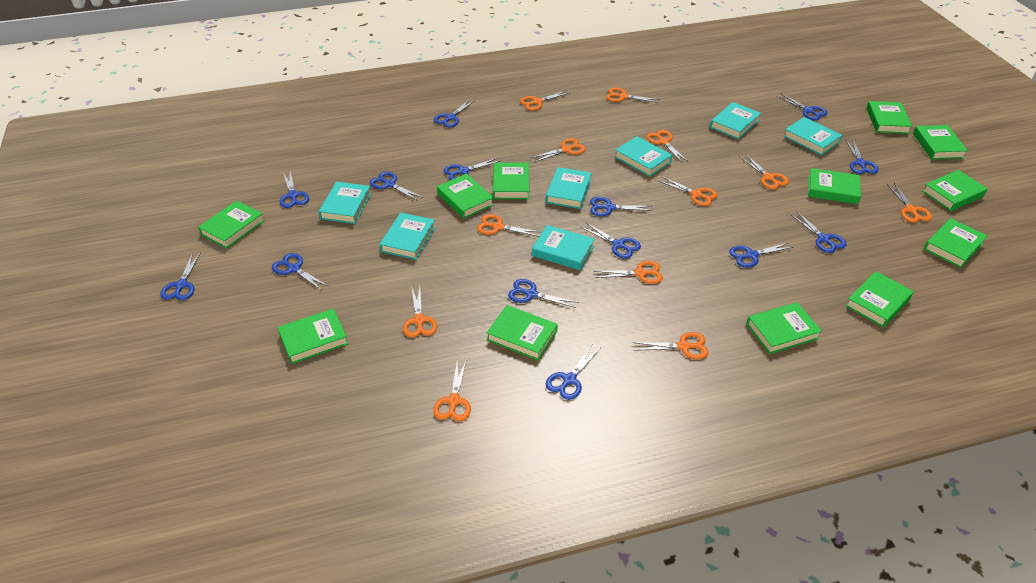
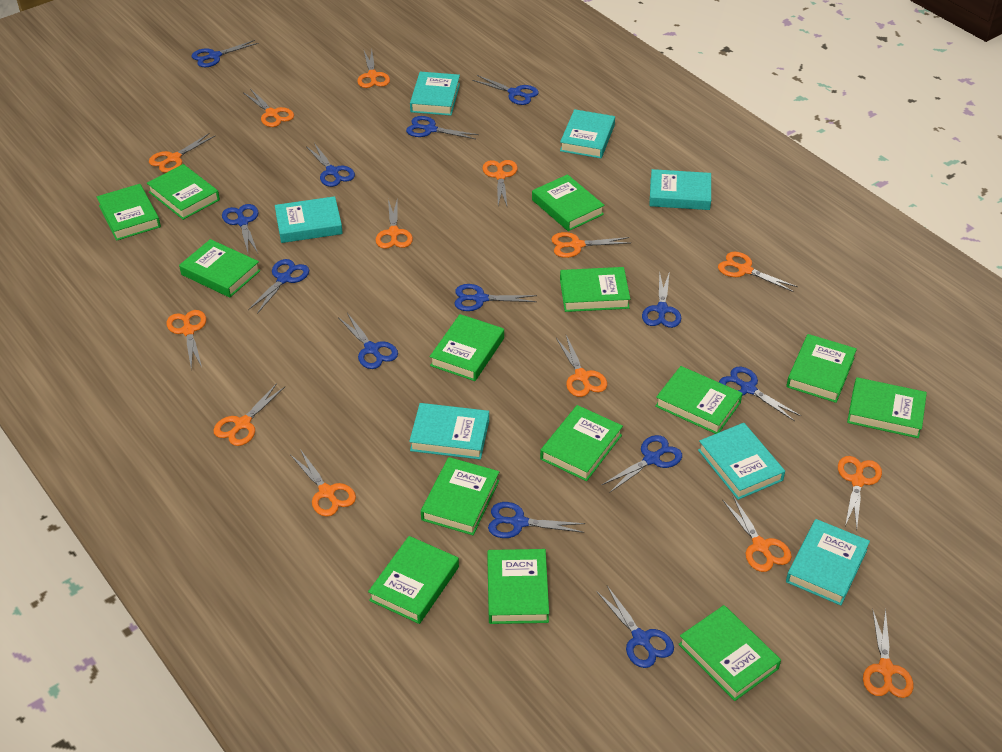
blue scissors: [160,252,201,300] [272,253,328,290] [280,172,309,208] [370,171,423,201] [434,99,474,127] [443,158,500,180] [508,279,579,308] [546,346,600,400] [581,222,641,259] [590,197,653,216] [729,242,793,268] [776,93,828,120] [790,212,846,253] [846,140,879,174] = 14 -> [192,40,259,67] [222,204,258,253] [248,259,309,314] [306,143,355,187] [338,313,398,369] [406,116,479,139] [455,284,537,311] [472,75,539,105] [488,502,585,538] [596,586,674,668] [602,435,682,493] [642,271,681,328] [719,367,801,421] = 13
green book: [198,200,264,249] [278,308,348,364] [437,174,494,219] [487,305,558,361] [493,162,529,199] [746,302,822,354] [808,168,861,204] [845,271,914,328] [866,101,912,134] [913,125,968,160] [922,170,988,211] [924,218,987,268] = 12 -> [97,184,161,241] [147,164,220,220] [179,239,260,298] [368,536,459,624] [421,457,499,535] [430,314,504,381] [487,549,549,624] [532,174,604,231] [540,405,623,481] [560,267,630,312] [655,366,743,434] [679,605,781,701] [786,334,857,403] [847,377,927,438] = 14
orange scissors: [403,286,437,338] [433,359,471,421] [477,214,540,237] [520,90,569,111] [531,138,586,162] [594,261,663,284] [606,88,660,103] [633,332,709,359] [646,130,687,162] [658,176,718,206] [740,154,789,189] [887,183,932,223] = 12 -> [149,133,215,173] [167,310,206,369] [213,383,285,446] [244,90,294,127] [291,449,356,517] [357,50,390,88] [376,197,413,249] [482,160,518,206] [551,232,630,258] [556,335,607,397] [718,252,798,292] [722,496,792,572] [838,456,882,529] [863,609,913,698] = 14

